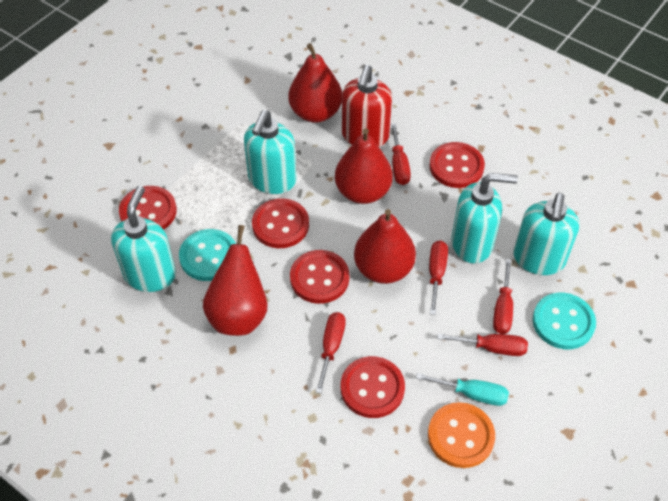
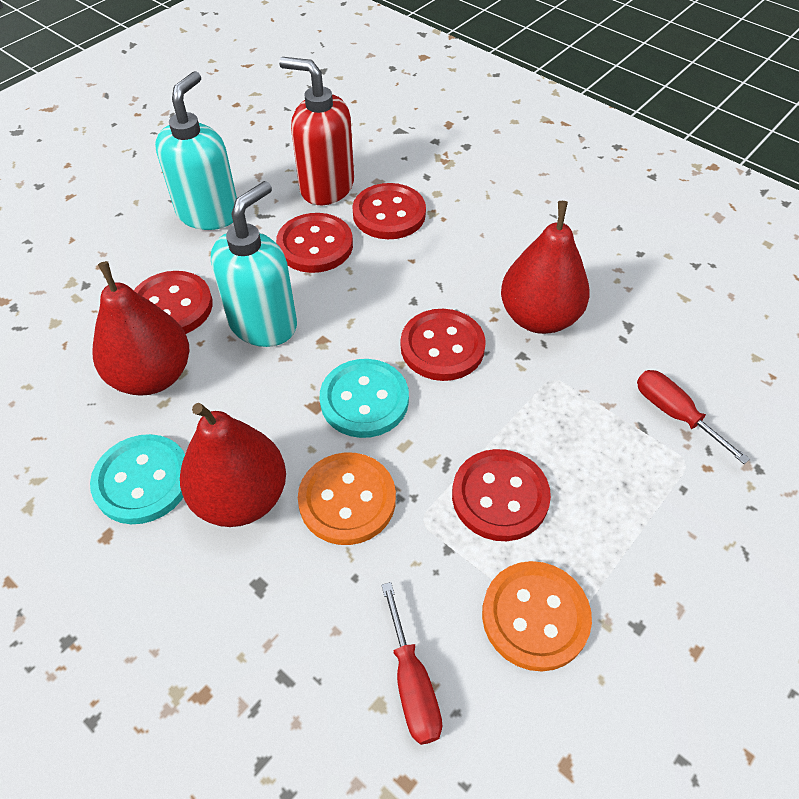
orange button: [428,402,495,468] = 1 -> [298,452,396,545] [482,561,592,672] = 2
red pear: [203,225,267,336] [289,43,342,123] [335,128,393,204] [354,209,416,284] = 4 -> [92,261,189,396] [180,403,286,527] [501,201,590,334] = 3
red screwdriver: [316,312,346,394] [391,123,411,185] [429,240,448,315] [437,334,528,356] [493,259,513,334] = 5 -> [381,582,442,745] [637,370,750,464] = 2
turquoise screwdriver: [416,373,509,406] = 1 -> none = 0
turquoise soap dispenser: [111,186,176,292] [244,110,297,194] [452,173,518,263] [514,193,579,275] = 4 -> [155,71,237,230] [211,181,297,347] = 2

